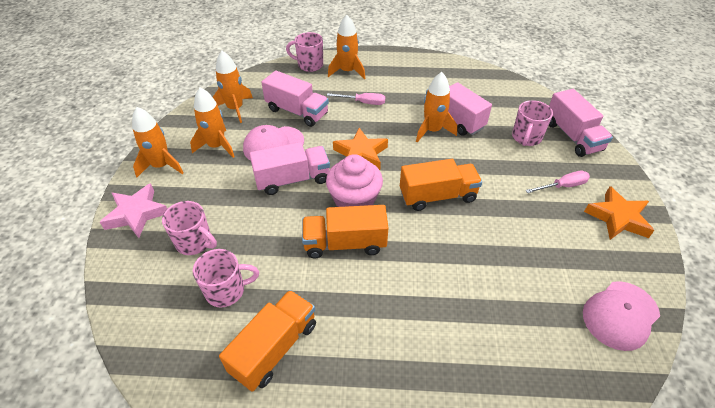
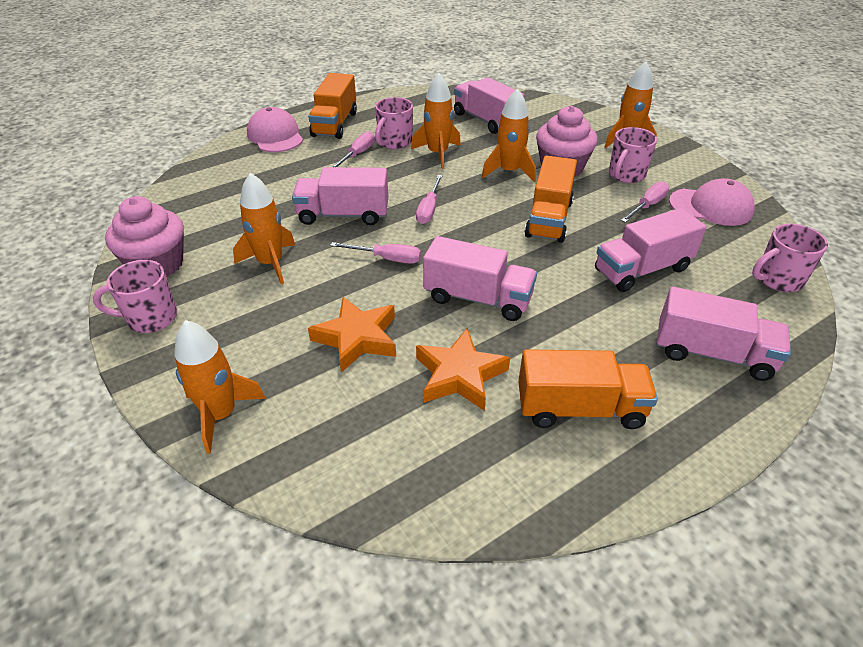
pink cupcake: [326,154,383,207] = 1 -> [105,196,184,277] [536,106,597,177] = 2
pink screwdriver: [327,93,385,105] [525,171,590,193] = 2 -> [330,242,421,264] [332,131,375,167] [416,175,443,224] [621,181,669,223] = 4
pink star: [100,183,167,238] = 1 -> none = 0
pink truck: [249,142,330,195] [261,70,329,127] [426,82,492,135] [549,89,613,157] = 4 -> [292,167,388,225] [423,236,537,321] [454,77,524,134] [595,208,707,292] [657,287,791,381] = 5

